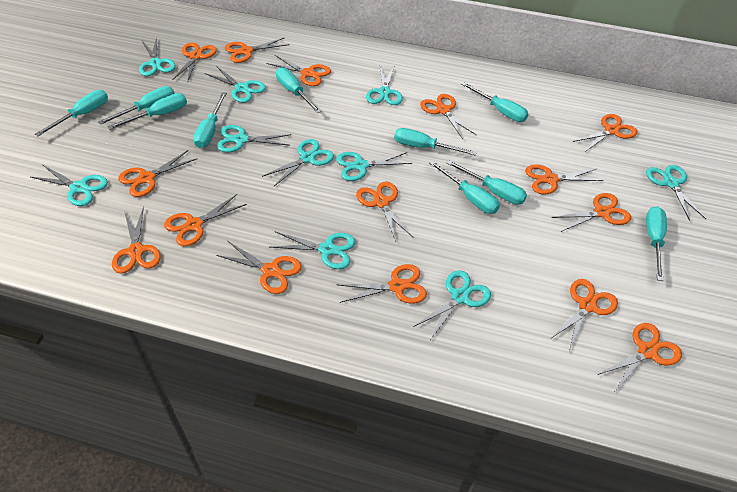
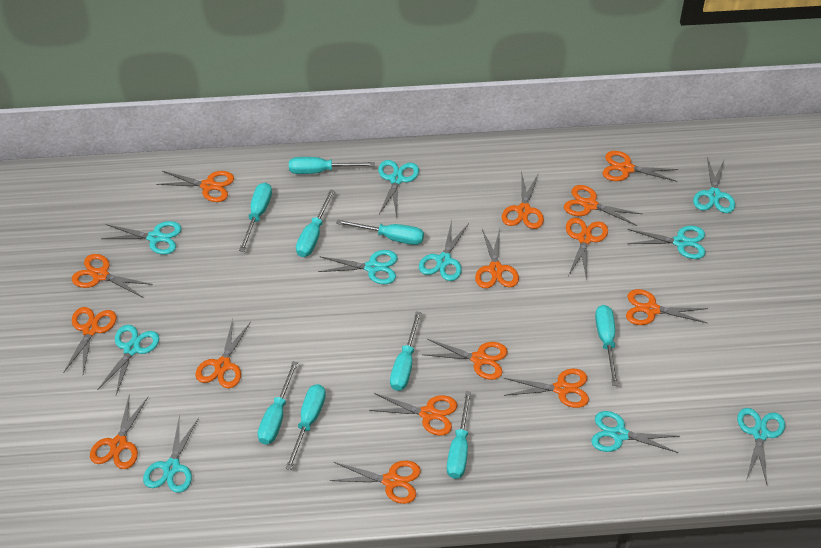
turquoise screwdriver: [35,90,108,136] [98,86,175,125] [107,93,187,129] [193,92,227,148] [276,67,321,113] [394,128,477,156] [429,160,500,214] [447,160,527,205] [461,82,529,122] [646,206,667,281] = 10 -> [239,182,272,252] [258,361,298,445] [285,384,326,470] [289,157,375,174] [296,189,335,257] [336,219,424,245] [390,311,421,391] [447,391,471,479] [595,305,618,386] = 9

